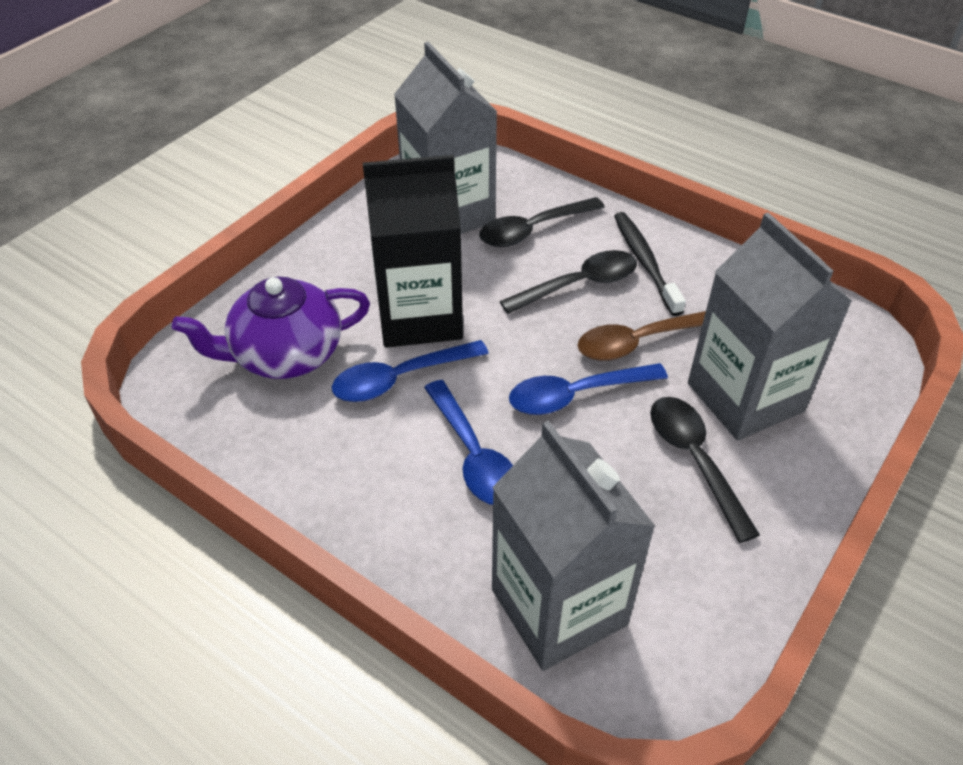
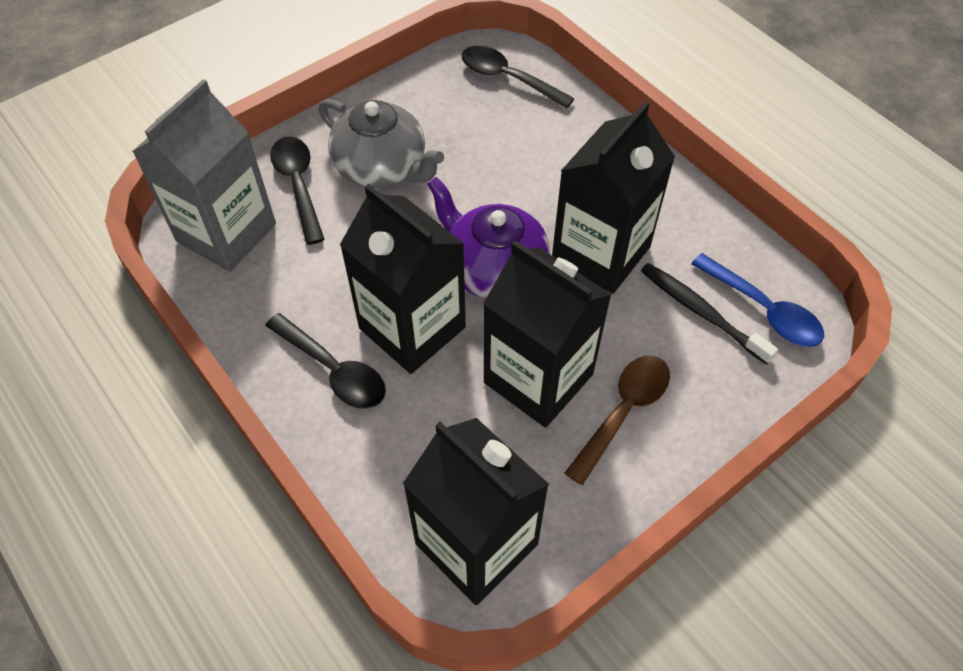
black carton: [363,155,463,348] = 1 -> [340,184,466,374] [403,418,549,605] [483,240,612,428] [552,101,675,294] = 4
blue spoon: [332,340,489,402] [424,380,513,505] [509,363,668,415] = 3 -> [691,253,824,347] = 1
grey carton: [394,42,497,234] [492,420,656,671] [688,212,852,440] = 3 -> [132,79,276,272] = 1
grey teapot: none = 0 -> [319,99,444,188] = 1

